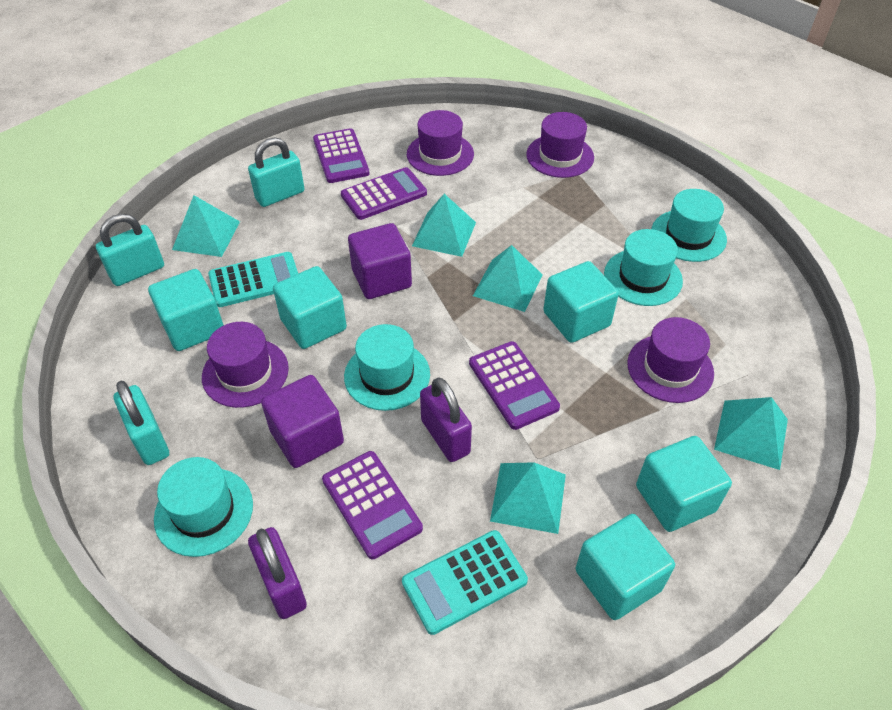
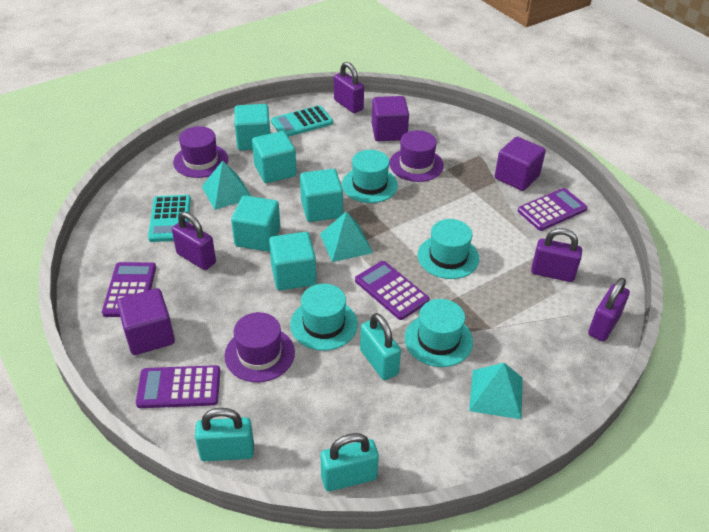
purple cube: [261,375,344,468] [348,223,412,299] = 2 -> [117,288,175,355] [372,96,409,141] [495,137,546,191] = 3
purple hat: [202,322,289,408] [407,110,474,176] [526,112,594,178] [627,317,714,403] = 4 -> [173,126,228,178] [224,312,295,382] [389,130,444,182] = 3
purple padlock: [248,527,307,619] [420,377,472,462] = 2 -> [172,212,216,270] [334,62,364,113] [531,228,582,282] [588,278,630,342] = 4
turquoise pyramid: [172,195,240,257] [412,194,476,257] [473,245,543,312] [490,462,566,534] [714,397,788,470] = 5 -> [201,161,251,210] [320,211,373,262] [469,363,523,419] = 3

